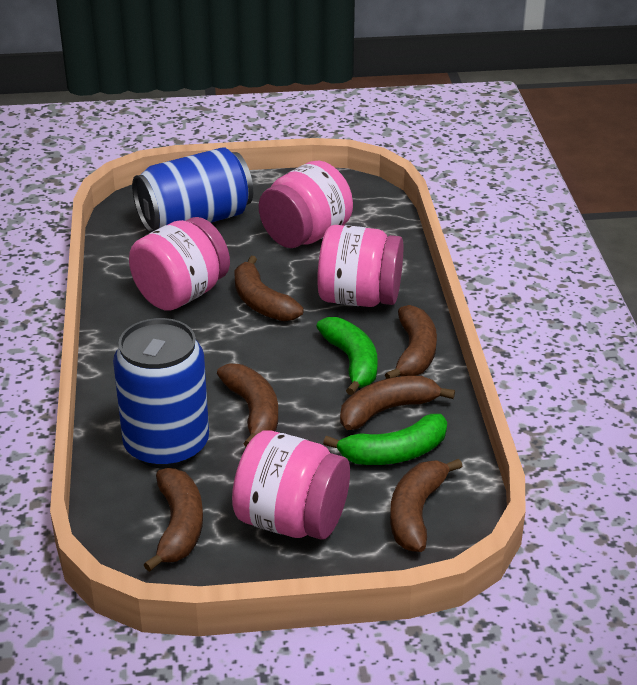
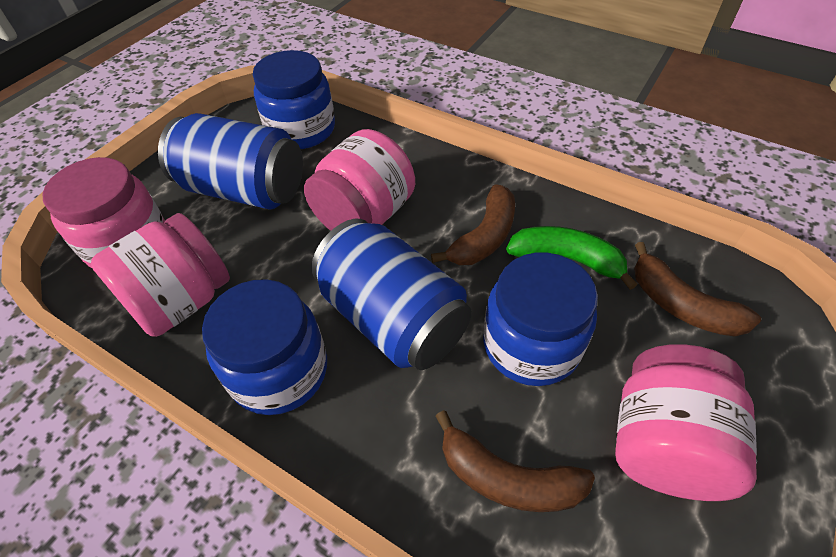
blue jar: none = 0 -> [202,279,327,415] [253,50,335,149] [483,253,598,386] = 3
brown banana: [143,468,203,572] [217,364,278,447] [234,256,304,321] [340,376,455,430] [385,305,437,379] [390,459,462,552] = 6 -> [431,184,515,265] [436,410,595,512] [634,242,761,337] = 3
green banana: [316,317,378,395] [323,414,447,465] = 2 -> [506,226,638,290] = 1

